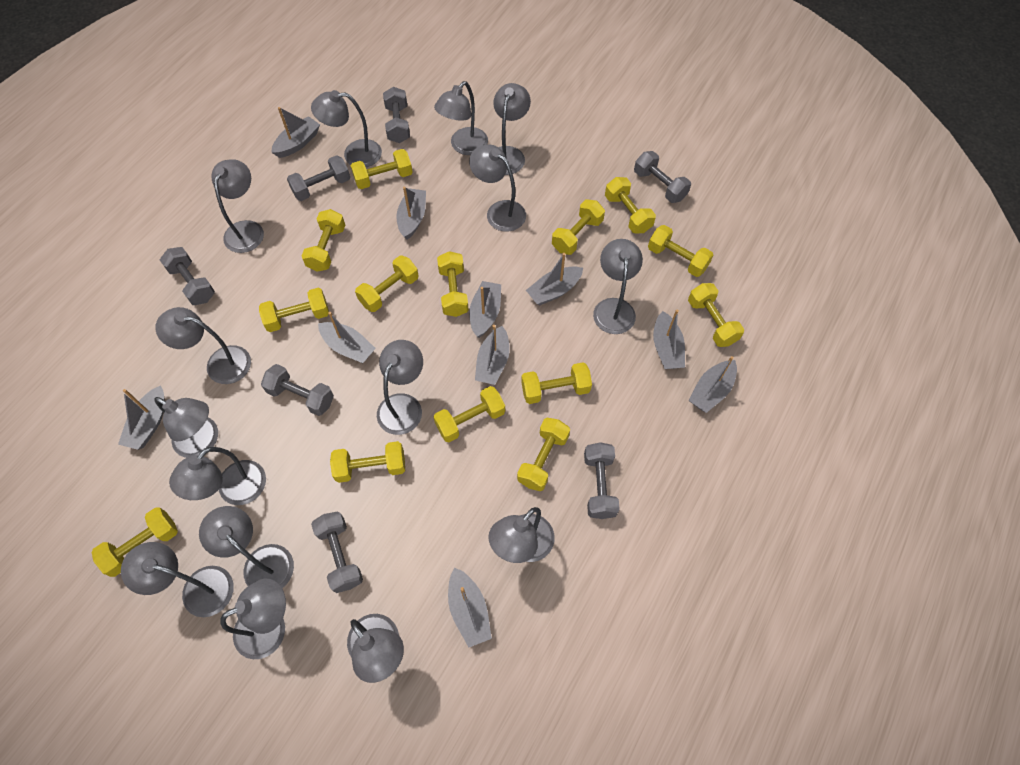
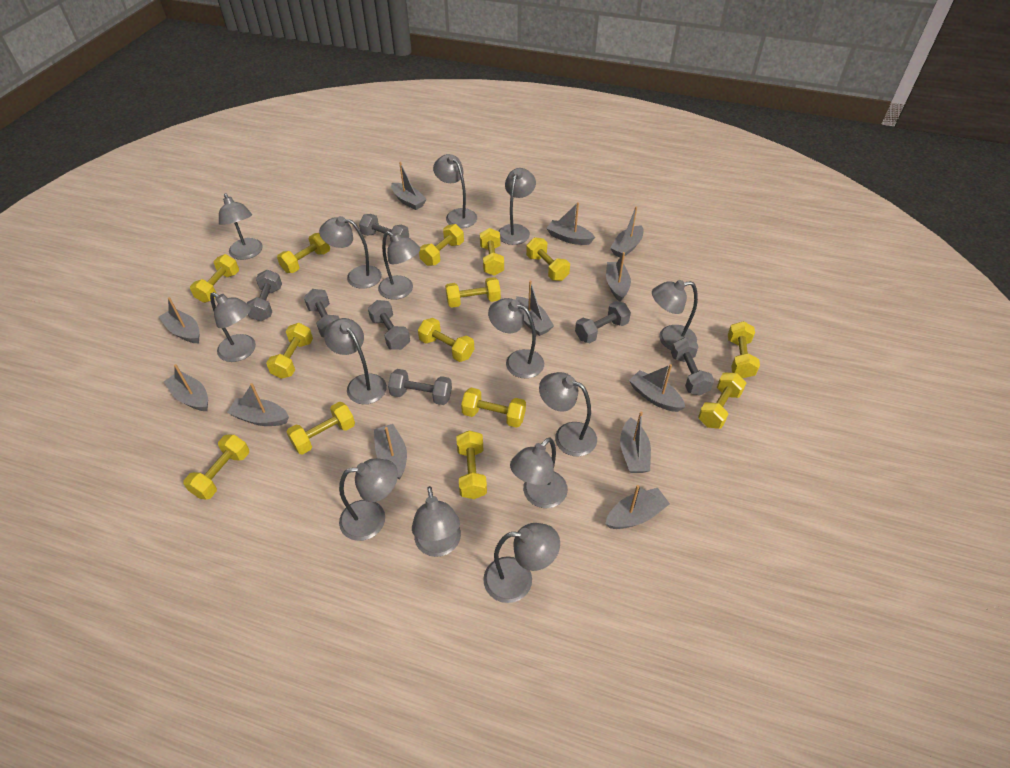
grey boat: [118,385,165,450] [271,107,320,158] [318,312,376,363] [396,186,426,240] [448,568,492,647] [469,281,501,338] [475,325,510,385] [526,253,583,306] [653,310,685,369] [689,356,737,413] = 10 -> [159,297,200,343] [164,364,208,411] [227,383,289,426] [374,424,407,480] [391,162,427,210] [516,280,554,336] [546,202,595,245] [605,485,670,529] [606,252,631,302] [610,207,644,257] [620,411,651,473] [629,364,685,412] = 12
grey lamp: [121,542,234,617] [154,397,218,458] [156,307,251,384] [169,447,266,505] [199,506,294,588] [211,159,264,253] [220,578,286,659] [311,90,382,167] [347,614,404,683] [377,340,423,435] [434,81,488,155] [469,145,526,232] [488,507,555,563] [493,83,531,175] [593,239,643,334] = 15 -> [210,292,256,362] [219,193,263,260] [319,216,382,289] [324,318,387,404] [339,458,398,541] [378,231,420,300] [412,486,461,557] [433,154,477,228] [483,523,560,603] [488,298,544,379] [499,168,536,245] [510,437,568,508] [539,372,597,456] [652,280,698,350] = 14

